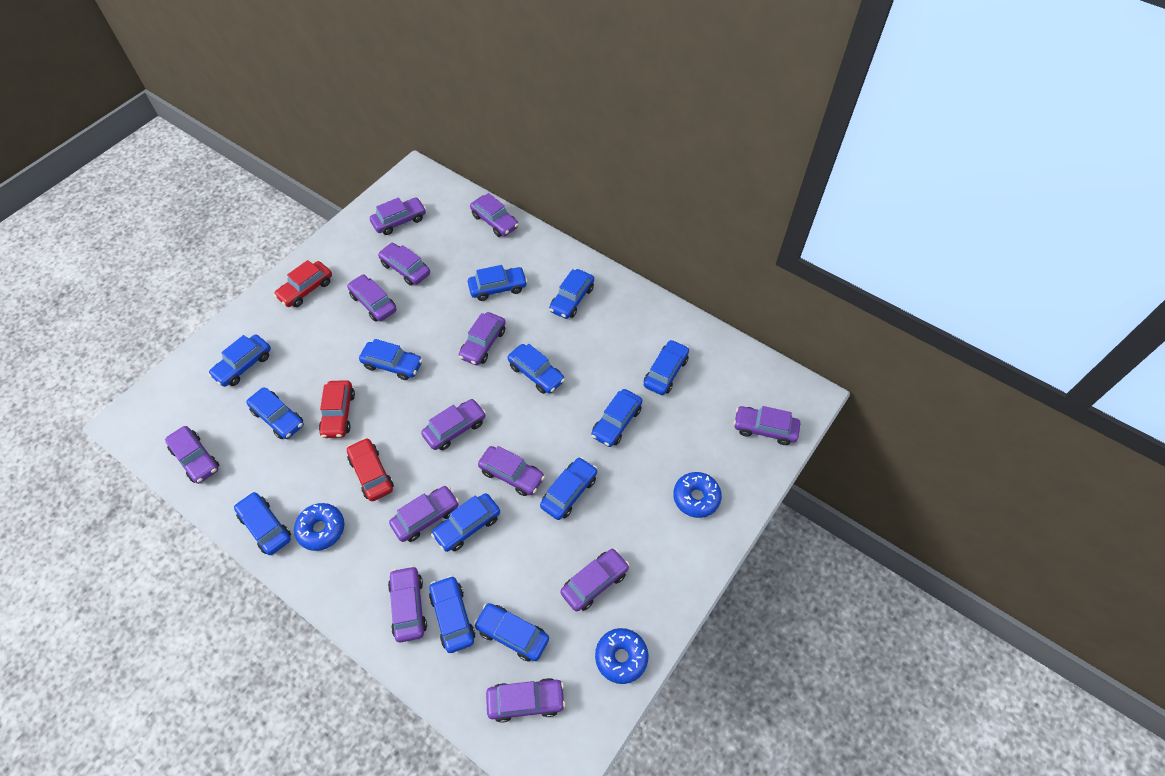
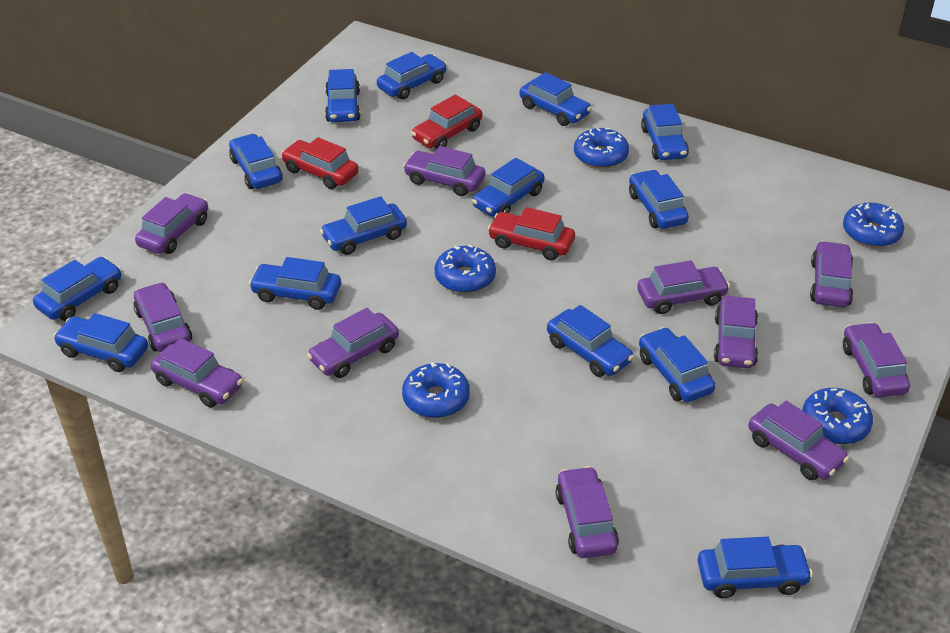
blue car: [208,335,271,387] [234,492,291,555] [246,388,304,439] [359,339,423,380] [429,575,475,653] [431,493,500,552] [468,265,527,301] [474,603,549,662] [508,344,565,394] [540,457,597,520] [549,269,594,319] [591,389,642,447] [644,340,689,395] = 13 -> [33,257,122,321] [53,313,148,372] [229,134,282,189] [249,257,341,310] [320,196,407,255] [325,69,361,122] [377,52,447,100] [472,158,544,217] [519,72,592,126] [547,305,634,377] [629,169,689,229] [639,327,716,402] [641,104,689,160] [698,537,813,598] = 14
blue donut: [294,503,344,551] [595,628,648,684] [673,472,722,518] = 3 -> [402,363,470,418] [434,245,496,293] [574,128,629,169] [802,388,873,444] [843,202,904,247] = 5
purple car: [165,426,219,484] [347,274,396,321] [370,197,426,235] [378,243,430,286] [388,566,427,643] [389,486,459,542] [421,399,486,450] [459,312,506,365] [470,193,519,237] [478,446,545,496] [486,678,566,723] [560,548,630,612] [734,406,800,445] = 13 -> [133,282,192,352] [135,193,208,254] [151,338,243,408] [307,308,399,378] [403,146,485,196] [556,466,619,558] [637,260,730,314] [714,296,758,368] [748,400,849,480] [810,241,853,307] [843,322,910,397] = 11

